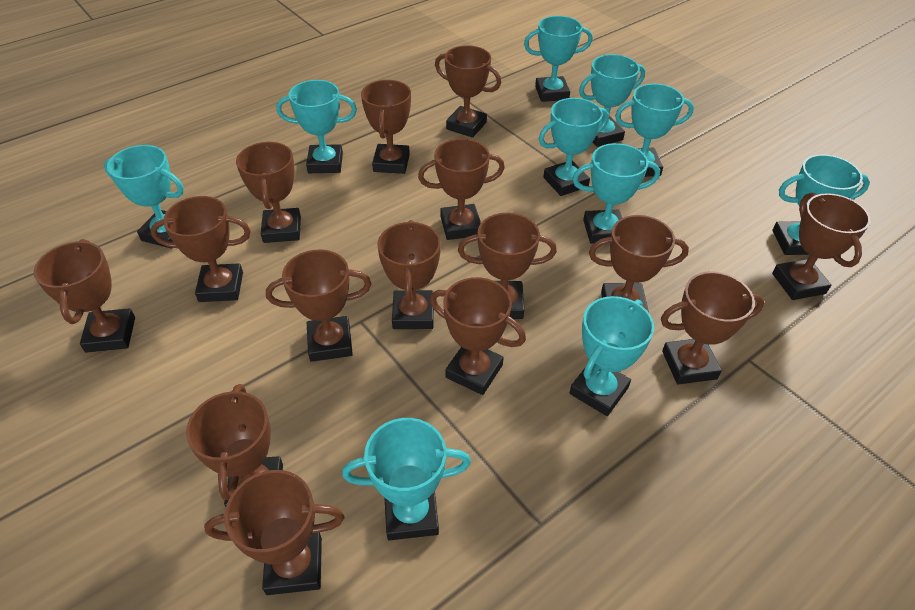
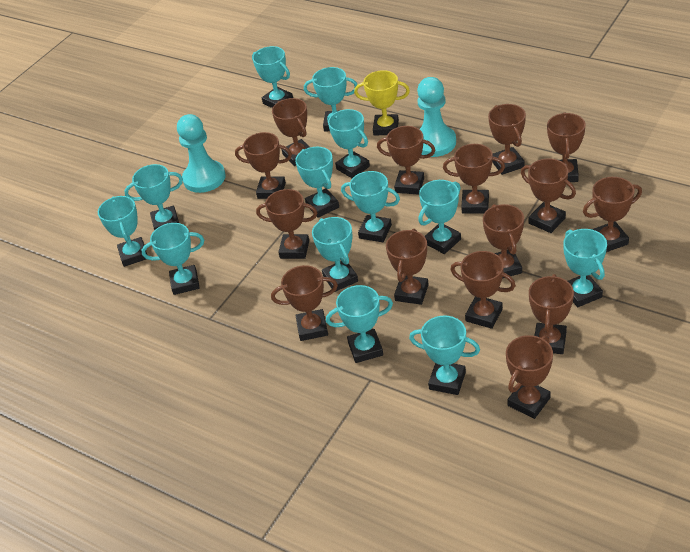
turquoise pawn: none = 0 -> [177,114,226,193] [417,77,456,157] = 2
turquoise trophy: [104,145,184,249] [276,80,357,173] [342,418,471,540] [524,16,593,102] [539,98,609,196] [569,296,654,416] [572,143,660,244] [579,54,645,147] [615,84,694,177] [772,154,870,255] = 10 -> [98,196,147,267] [124,164,183,230] [142,223,204,295] [252,46,293,108] [295,147,339,218] [304,67,357,132] [312,217,358,292] [326,285,393,363] [327,109,370,178] [341,171,400,242] [409,315,480,395] [418,180,461,254] [563,229,607,307] = 13
yellow trophy: none = 0 -> [354,70,410,135] = 1

